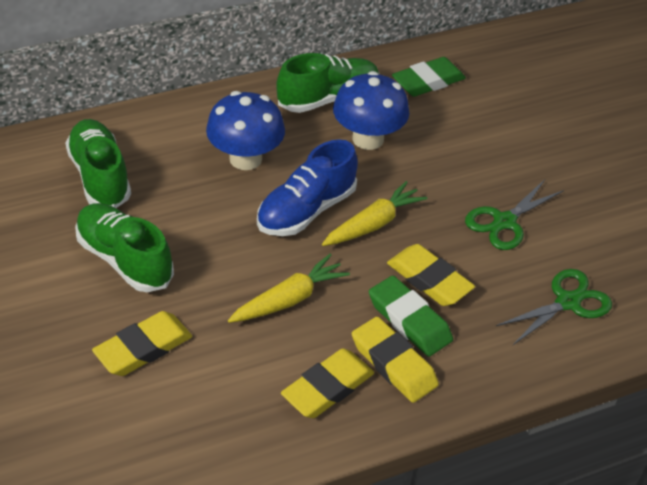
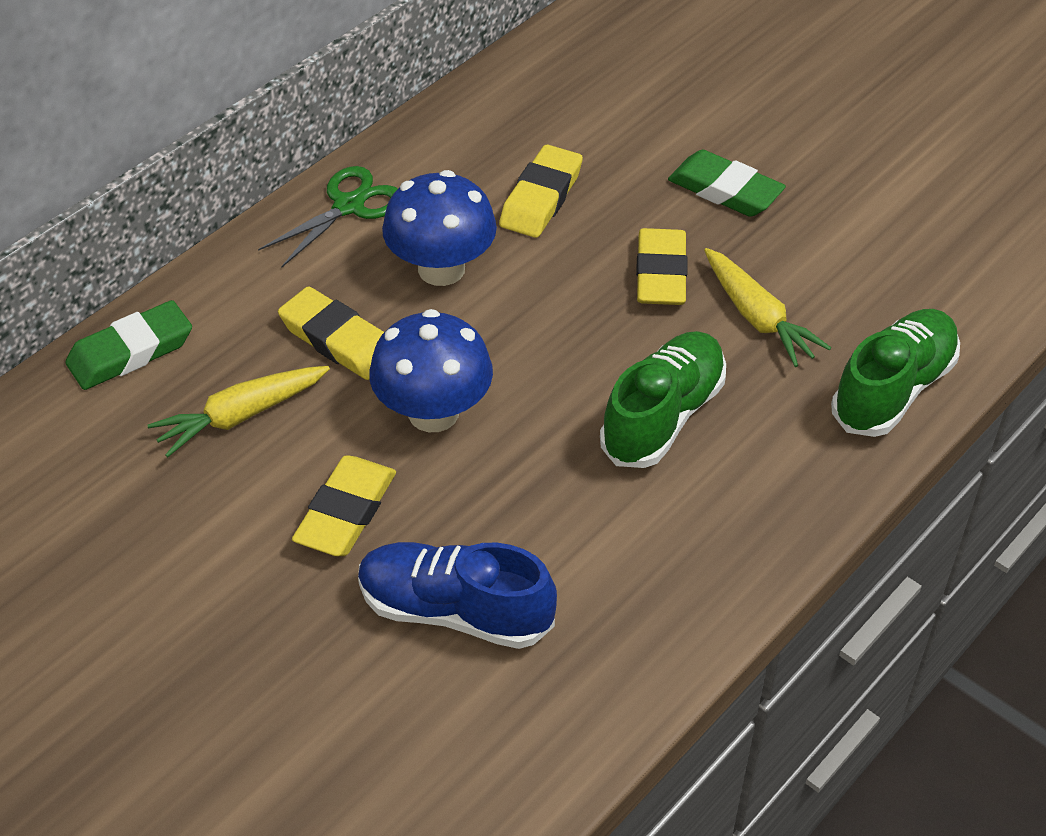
green scissors: [465,179,564,250] [496,269,612,345] = 2 -> [258,166,398,267] = 1
green shoe: [65,119,131,208] [75,203,174,292] [276,53,379,113] = 3 -> [600,331,726,468] [831,309,960,437] = 2

